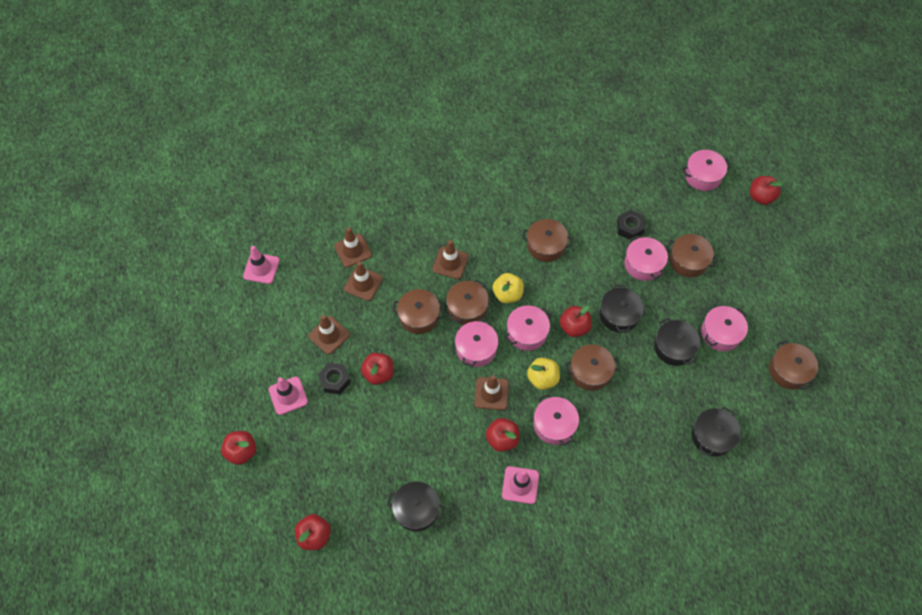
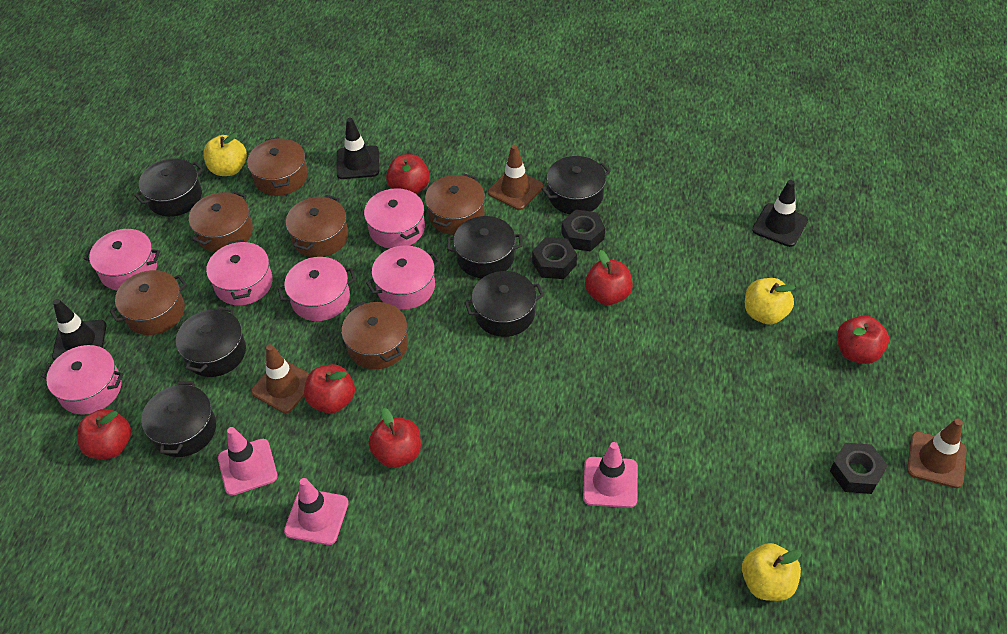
black nut: [318,363,351,394] [617,210,645,239] = 2 -> [532,237,577,279] [562,209,605,251] [830,443,888,494] = 3
black pot: [387,481,445,532] [600,285,644,333] [654,318,700,366] [692,407,741,457] = 4 -> [134,158,203,217] [141,382,216,457] [176,306,246,377] [447,216,522,278] [465,271,544,337] [542,156,611,214] = 6
black traffic cone: none = 0 -> [52,299,107,361] [336,118,379,179] [752,180,808,247] = 3
brown traffic cone: [308,315,350,355] [334,227,372,267] [344,262,383,301] [432,240,469,279] [474,375,509,410] = 5 -> [251,344,310,413] [488,144,543,210] [907,419,967,488] = 3
yellow apple: [493,273,524,303] [527,358,560,390] = 2 -> [203,132,247,176] [742,543,802,601] [745,278,796,325] = 3

